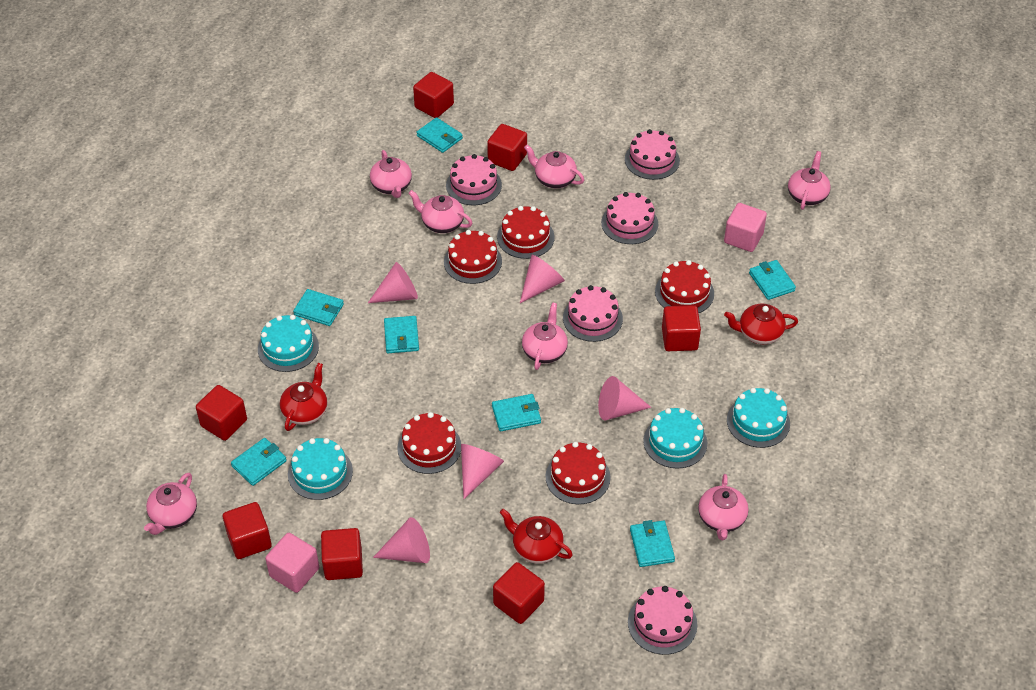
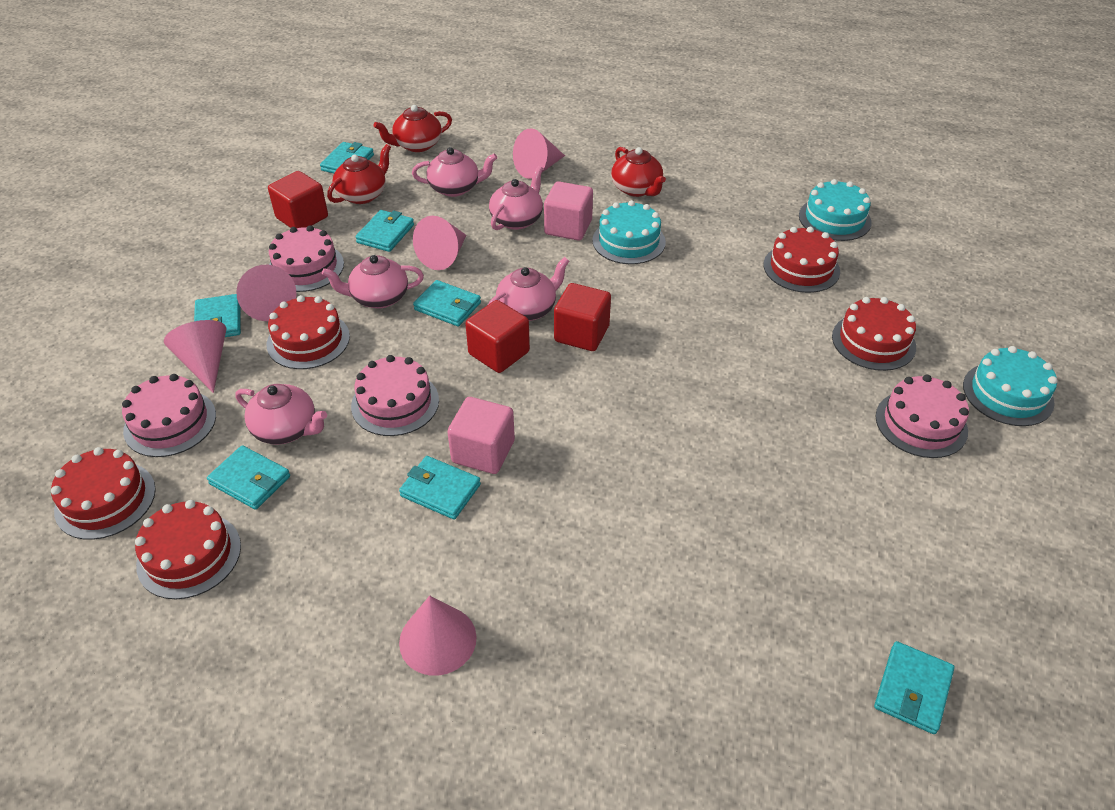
pink cake: [446,154,502,205] [563,285,623,342] [601,192,658,244] [625,129,680,180] [628,586,697,655] = 5 -> [122,374,216,457] [269,225,344,292] [351,355,439,436] [876,375,969,458] = 4
pink teapot: [144,473,197,535] [370,150,412,198] [408,190,472,233] [522,302,568,370] [524,145,584,188] [698,474,749,540] [788,151,831,210] = 7 -> [235,384,327,445] [322,255,424,308] [412,147,497,197] [488,257,569,321] [489,166,543,230] = 5
red cube: [196,385,247,441] [223,502,272,559] [321,528,363,580] [413,72,454,118] [487,124,527,171] [493,562,545,624] [662,305,701,351] = 7 -> [268,171,328,228] [465,300,530,373] [554,283,611,351] = 3
turquoise cake: [258,315,319,372] [288,438,353,500] [643,408,707,469] [727,388,790,448] = 4 -> [592,200,666,264] [799,179,872,241] [963,346,1057,426] = 3

